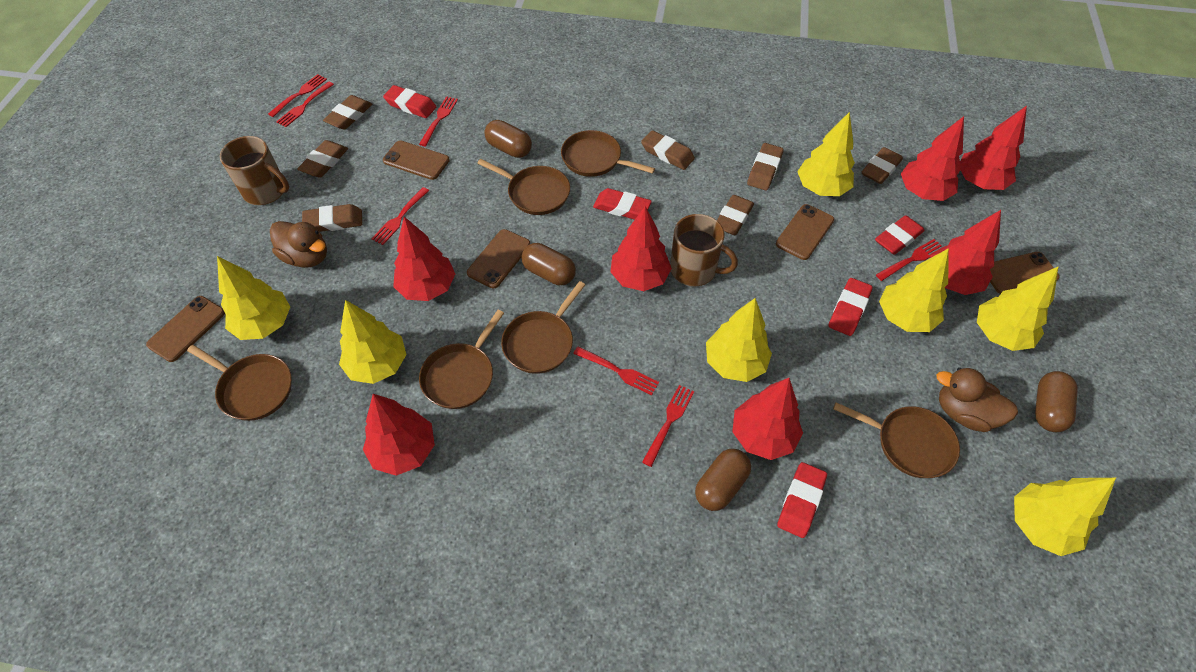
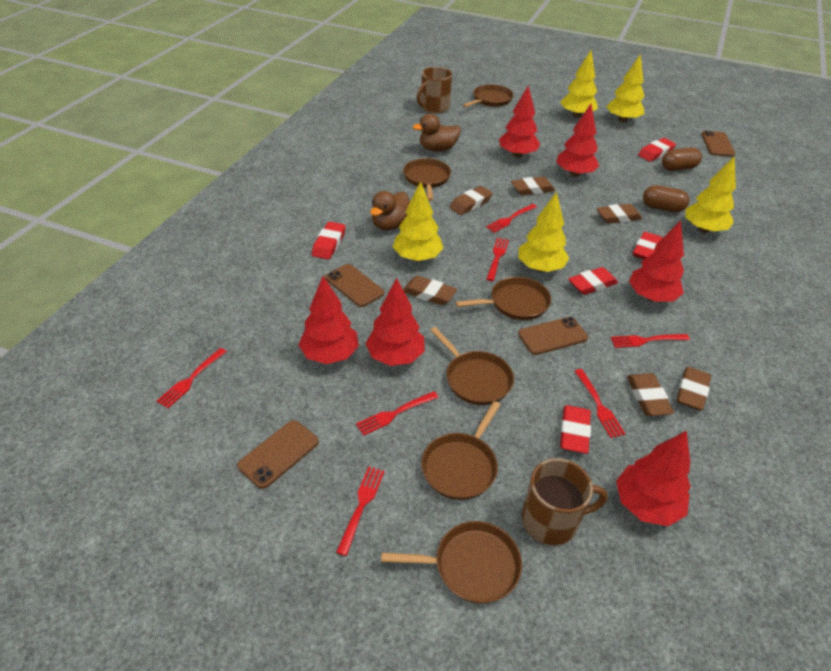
brown capsule: [484,120,532,158] [521,243,576,285] [695,449,751,511] [1035,371,1078,432] = 4 -> [643,185,689,212] [662,147,702,171] = 2
brown eraser: [297,140,348,177] [302,204,362,232] [323,95,372,130] [641,130,695,170] [717,195,754,235] [747,143,784,190] [862,147,903,184] = 7 -> [403,276,457,305] [449,186,493,215] [511,177,555,196] [596,204,642,224] [627,373,674,416] [676,367,711,410] = 6
brown phone: [146,296,225,362] [383,141,450,180] [467,229,530,288] [776,204,834,260] [990,252,1059,294] = 5 -> [237,420,319,489] [325,264,384,307] [518,317,588,355] [701,131,735,157] = 4
red tree: [363,394,435,476] [393,217,455,301] [610,206,672,291] [732,378,803,460] [901,116,964,201] [930,210,1001,295] [960,106,1027,190] = 7 -> [299,276,359,364] [365,278,425,366] [499,85,540,158] [556,104,599,177] [616,430,691,526] [629,221,684,302] = 6
yellow tree: [217,256,290,340] [339,300,407,384] [706,298,772,382] [797,112,855,196] [879,248,949,332] [977,266,1059,351] [1014,478,1116,556] = 7 -> [393,181,443,261] [518,192,569,272] [560,50,598,118] [606,54,645,122] [685,156,736,233] = 5

